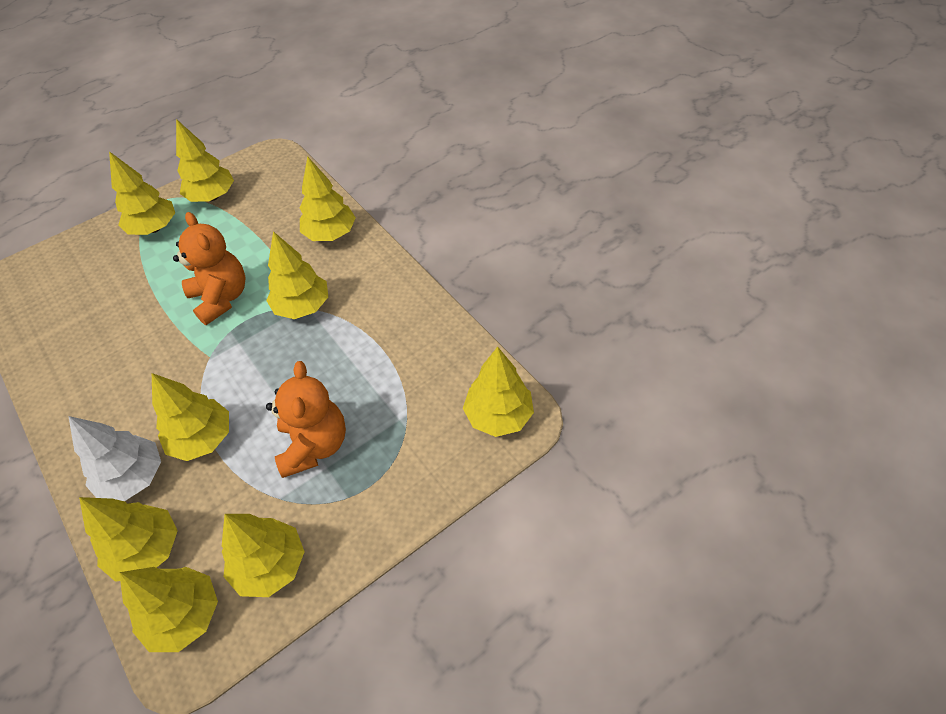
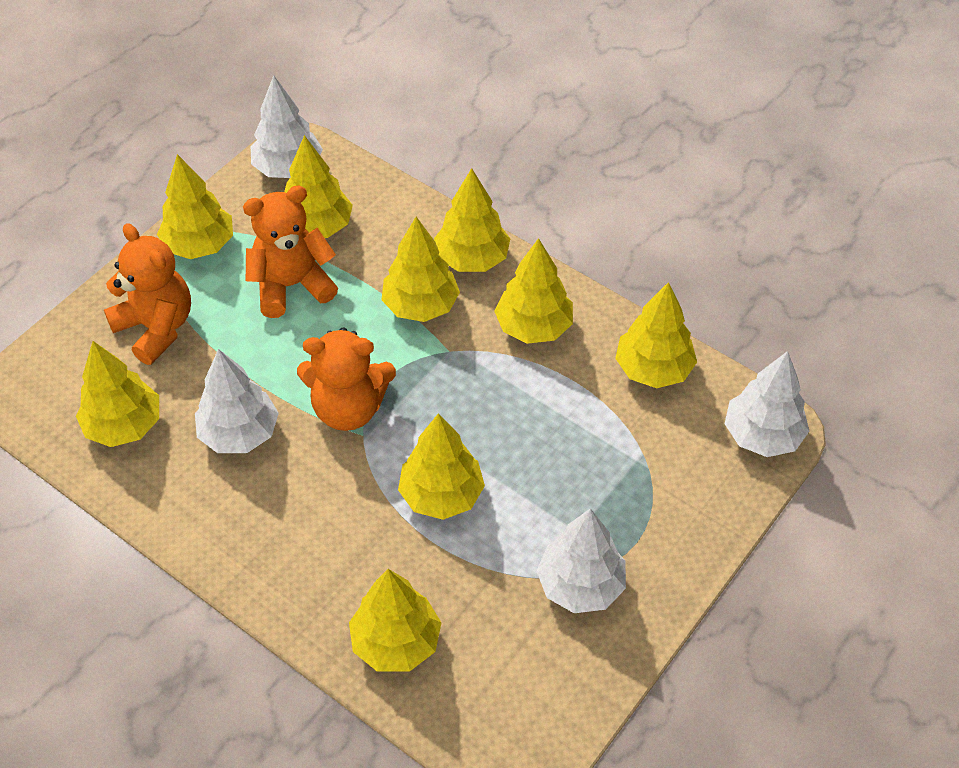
orange teddy bear: [173,212,246,325] [266,361,346,478] = 2 -> [104,223,191,365] [243,185,338,318] [297,328,396,431] = 3
white tree: [68,416,161,501] = 1 -> [195,349,279,453] [251,75,323,178] [537,508,626,613] [724,351,809,457] = 4

